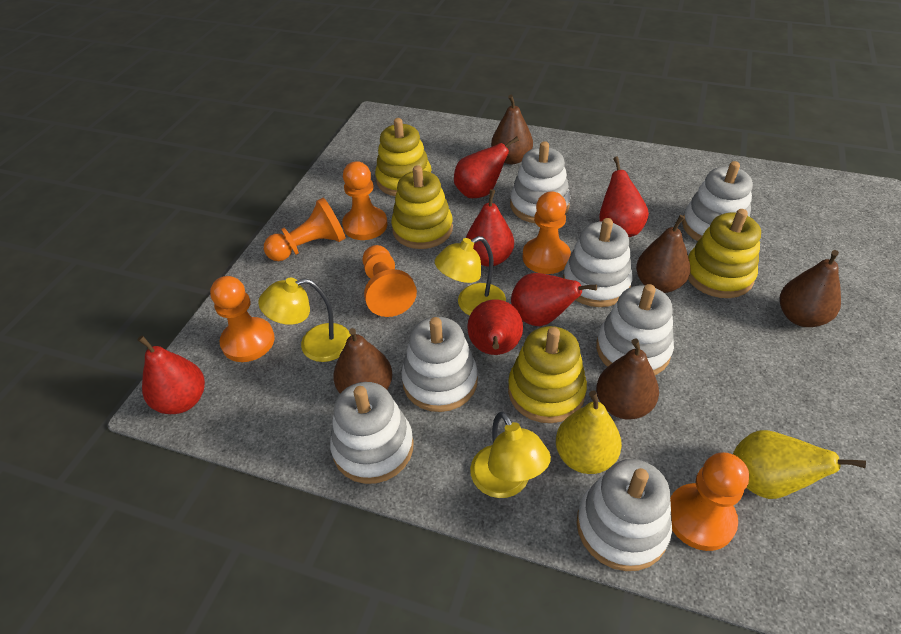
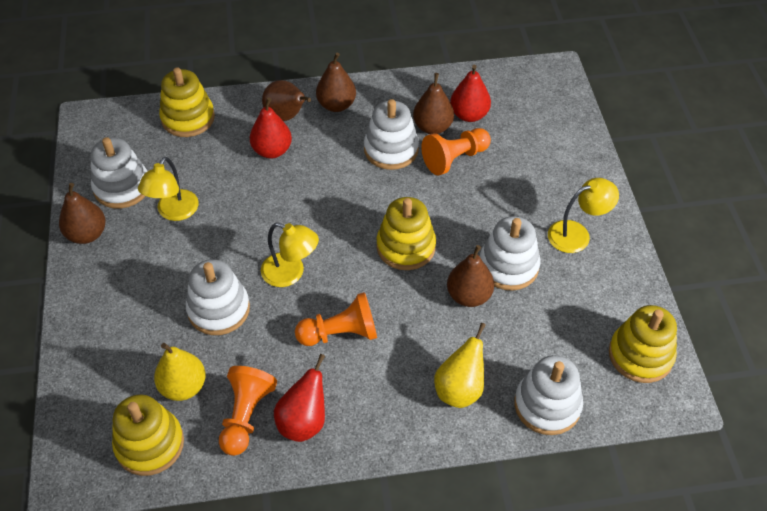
orange pawn: [210,276,275,362] [264,197,346,261] [342,161,387,240] [363,245,417,317] [523,192,571,274] [670,452,749,551] = 6 -> [219,366,277,456] [295,292,377,346] [421,128,491,175] = 3
red pear: [137,335,205,414] [454,137,519,198] [466,189,514,267] [467,299,523,355] [511,273,597,326] [599,156,649,237] = 6 -> [250,98,292,158] [274,354,325,442] [450,65,491,122] = 3
white stacking toy: [330,382,414,484] [401,317,478,412] [510,141,571,223] [563,218,632,307] [577,459,672,571] [596,284,674,375] [682,161,753,241] = 7 -> [90,137,147,209] [186,259,250,335] [364,99,419,170] [480,216,541,291] [514,355,583,435] = 5

